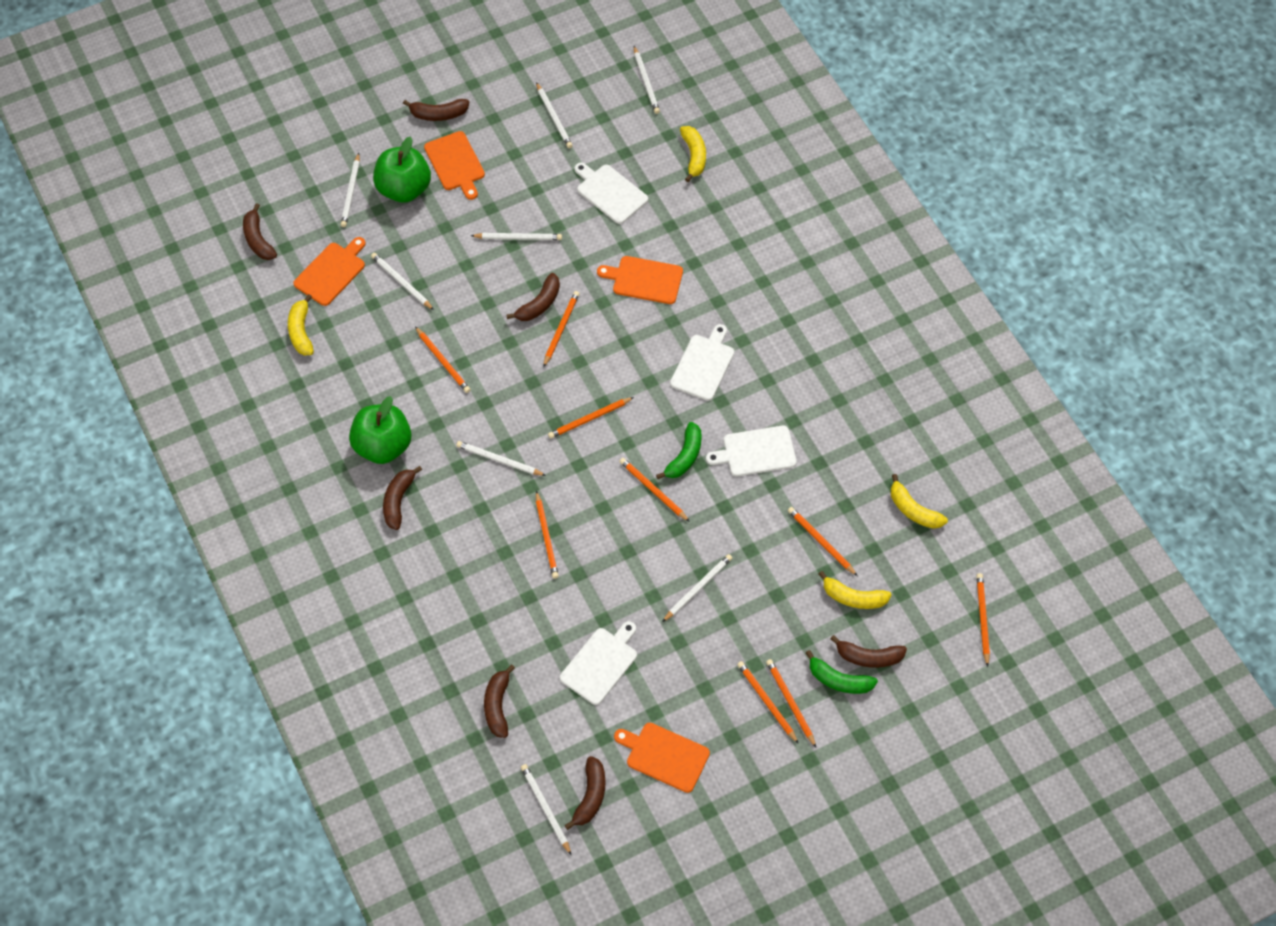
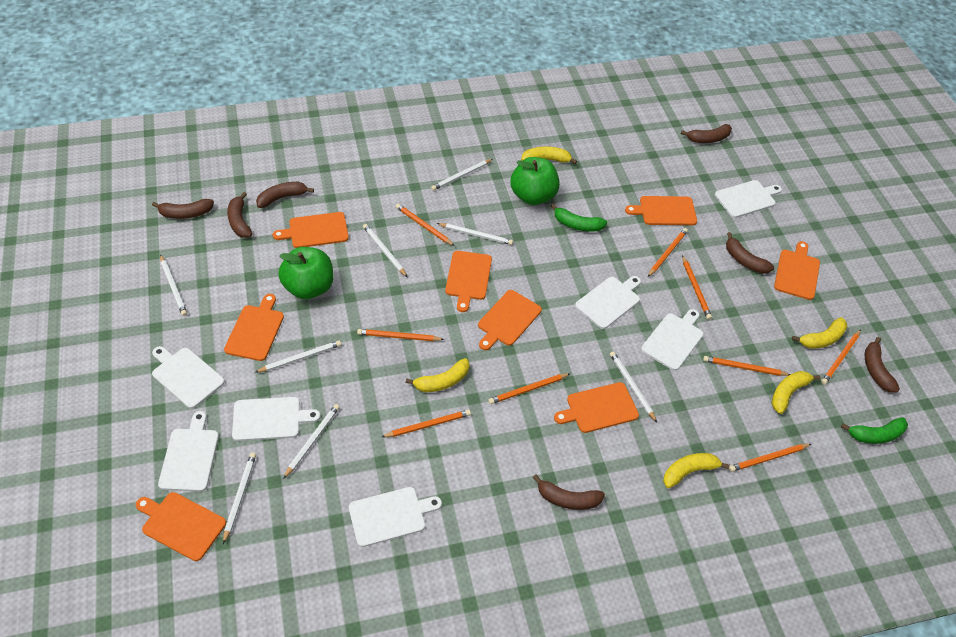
orange cutting board: [293,237,366,306] [424,131,485,200] [597,256,683,304] [614,723,710,793] = 4 -> [136,492,226,561] [224,294,284,361] [273,212,349,248] [445,251,492,312] [478,290,542,350] [554,382,639,433] [625,196,697,225] [774,241,820,300] = 8
white cutting board: [560,621,637,705] [574,163,648,224] [670,324,734,401] [706,426,797,476] = 4 -> [152,346,225,409] [158,411,219,492] [232,397,320,441] [349,487,442,547] [575,276,641,329] [641,309,704,371] [715,180,782,218] = 7
yellow banana: [288,294,314,356] [680,126,706,182] [819,571,892,609] [891,474,948,529] = 4 -> [406,358,470,392] [521,146,577,164] [663,453,730,488] [772,371,821,414] [792,317,847,349] = 5

